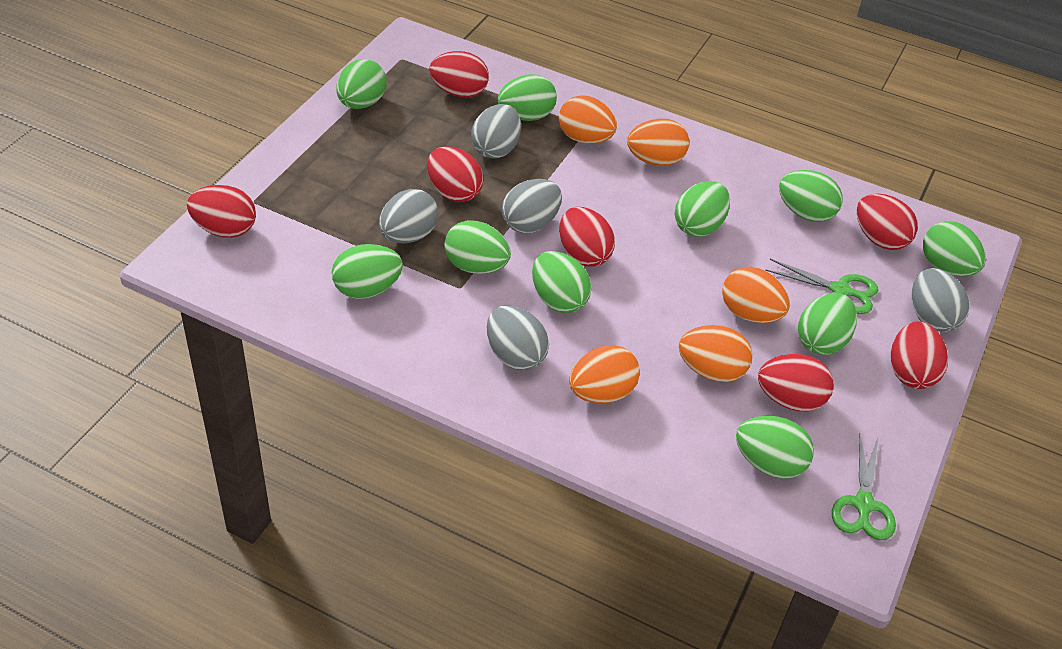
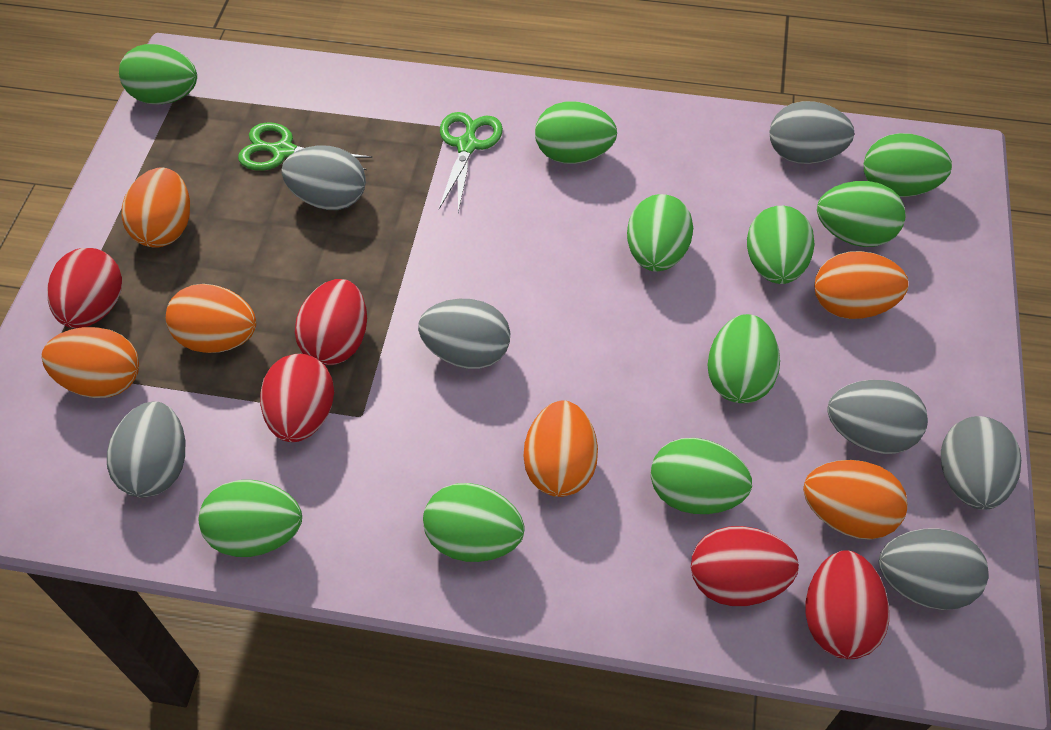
grey egg: [379,189,438,244] [471,104,521,158] [487,306,549,370] [502,179,562,233] [912,268,970,332] = 5 -> [107,401,185,498] [282,145,366,210] [418,299,510,369] [769,101,854,164] [827,380,928,454] [879,528,989,610] [941,416,1021,510] = 7
orange egg: [559,95,617,144] [569,345,640,404] [627,118,689,166] [679,325,753,382] [722,267,790,323] = 5 -> [42,327,139,398] [122,168,190,248] [166,284,256,353] [524,400,598,497] [803,460,908,540] [814,251,908,319] = 6
red egg: [187,185,256,238] [427,146,484,202] [429,51,489,98] [559,207,615,267] [758,354,834,411] [857,194,918,250] [891,321,948,389] = 7 -> [47,248,122,328] [260,354,334,442] [295,279,367,365] [691,526,799,606] [806,550,889,659] = 5

